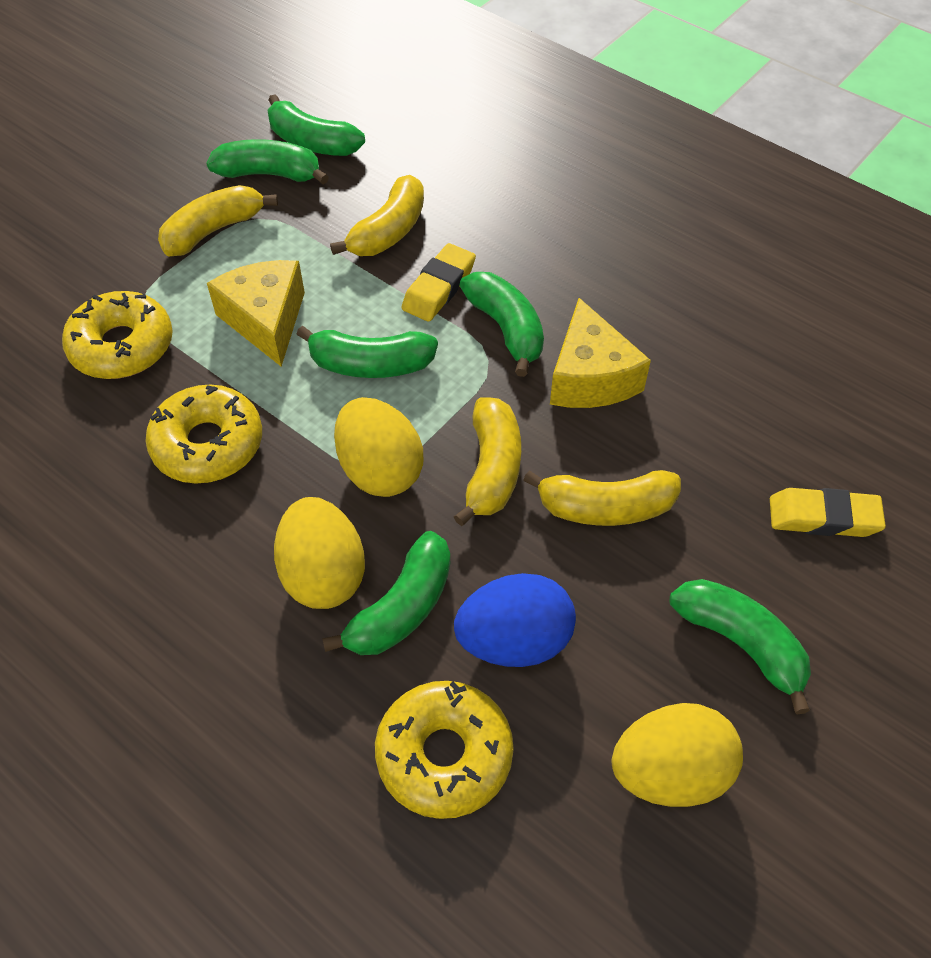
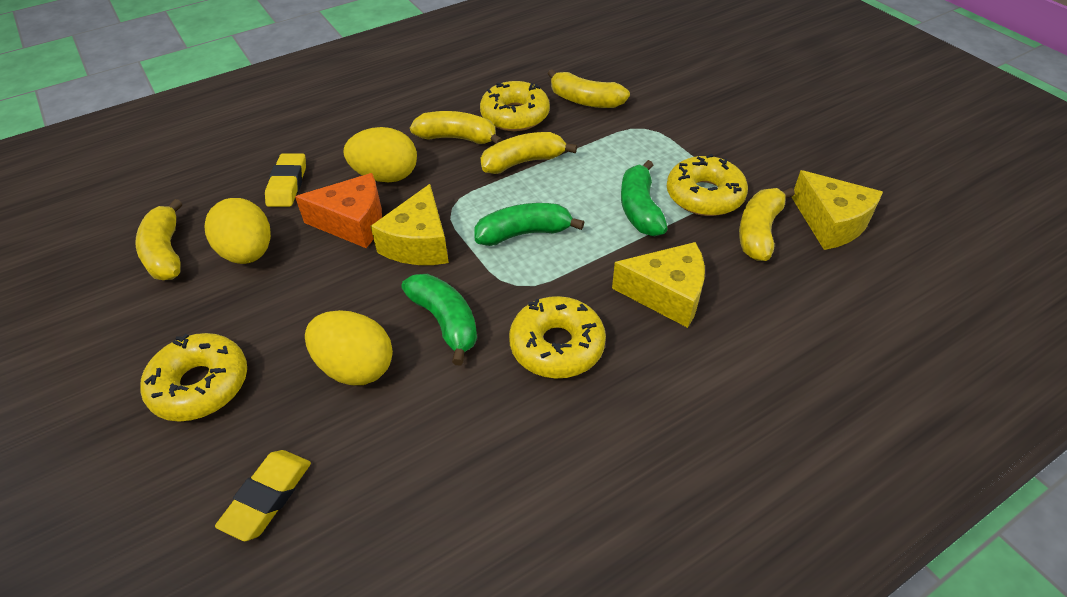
blue egg: [454,573,576,667] = 1 -> none = 0
green banana: [206,139,329,185] [268,95,365,156] [296,326,438,378] [322,531,450,655] [459,272,544,377] [670,579,811,714] = 6 -> [401,274,477,365] [475,203,584,246] [621,160,668,236] = 3
orange cheese: none = 0 -> [295,173,382,248] = 1
yellow banana: [158,185,278,256] [330,175,424,256] [454,398,521,526] [523,470,681,526] = 4 -> [135,199,182,280] [410,111,503,144] [481,132,577,174] [548,69,630,108] [739,188,795,261] = 5
yellow cheese: [207,260,305,367] [550,298,651,408] = 2 -> [370,184,449,265] [612,242,705,328] [792,170,883,250] = 3
yellow donut: [62,291,173,379] [146,385,262,484] [375,681,514,819] = 3 -> [140,333,247,422] [480,81,550,131] [509,296,606,379] [667,154,748,216] = 4

